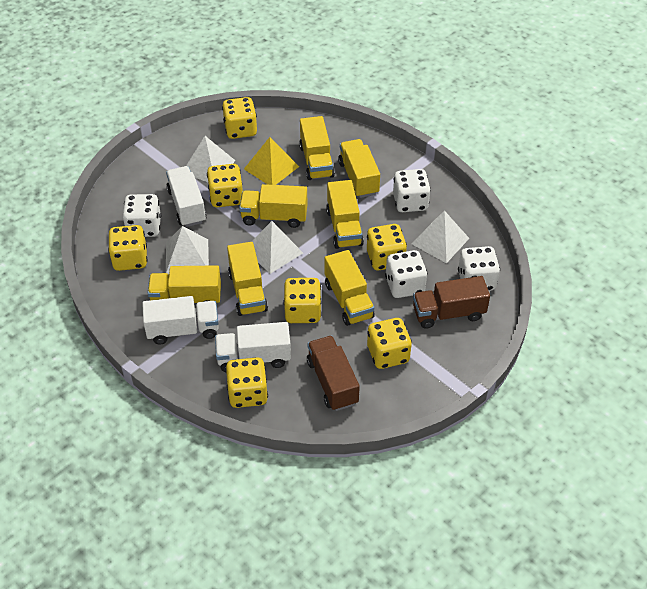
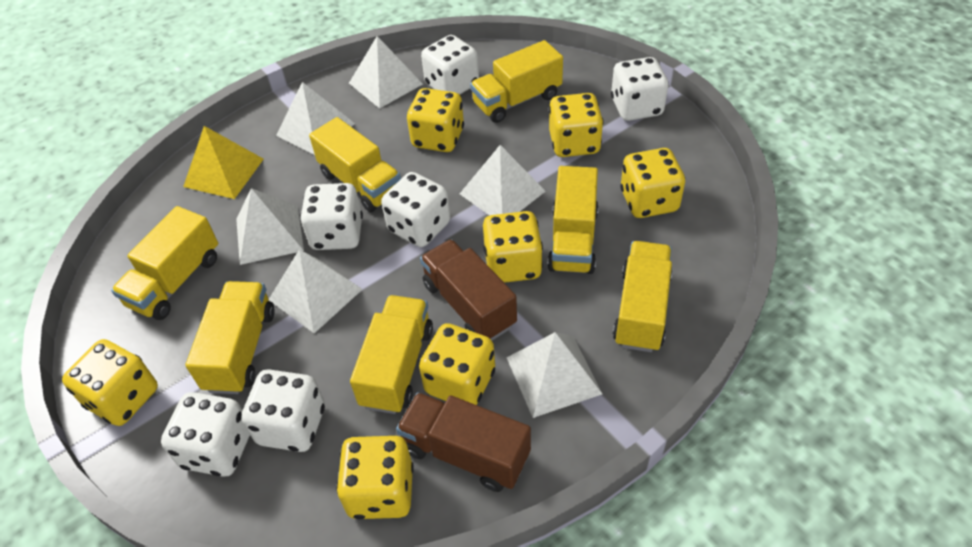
white dice: [123,194,161,237] [385,250,427,298] [393,169,431,212] [458,246,500,291] = 4 -> [161,392,250,477] [241,369,325,452] [300,183,363,250] [381,172,450,247] [421,35,479,95] [611,57,668,121] = 6
white pyramid: [166,226,209,274] [186,136,236,182] [252,221,303,274] [412,211,469,263] = 4 -> [236,188,304,265] [269,249,363,333] [276,82,355,155] [349,36,423,109] [460,145,546,216] [507,332,602,418] = 6
white truck: [142,296,219,345] [166,166,207,227] [215,322,291,372] = 3 -> none = 0

